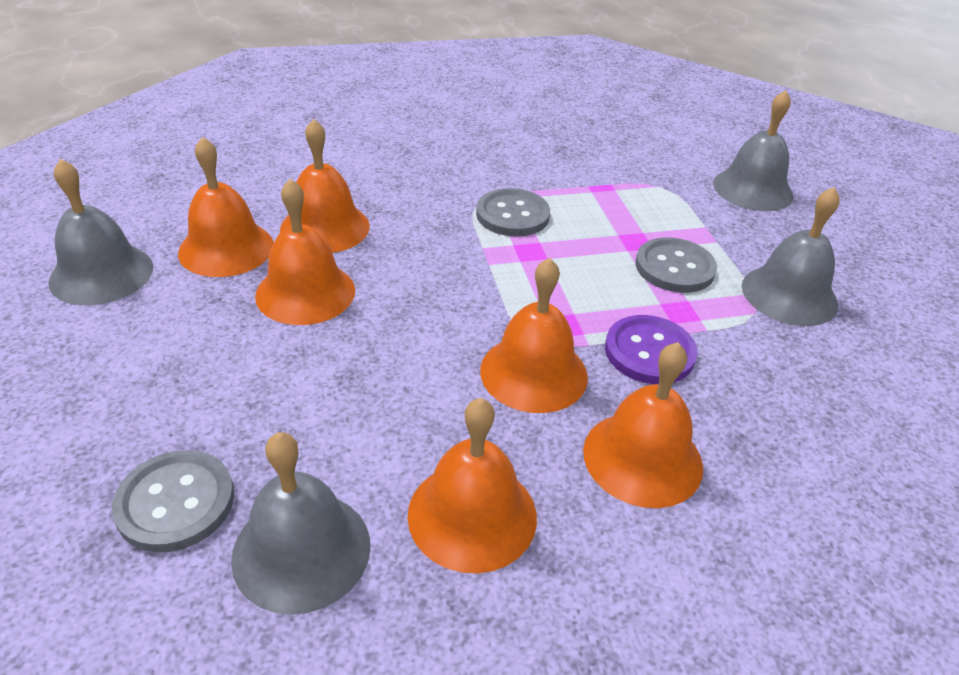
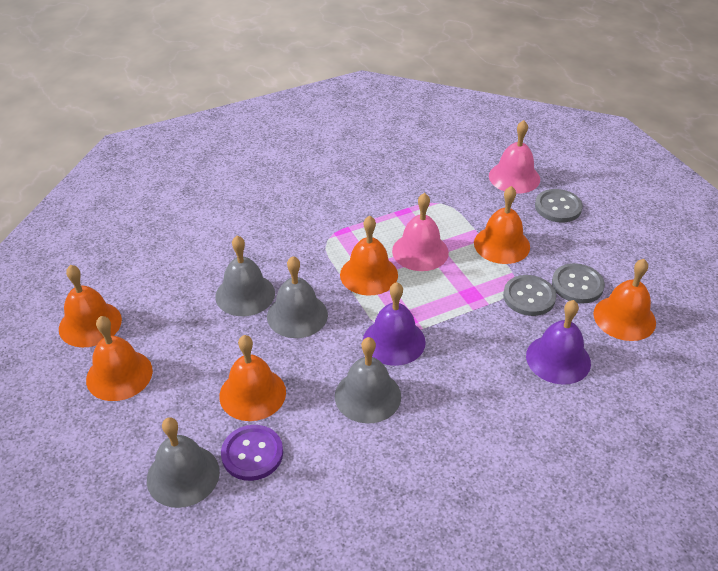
pink bell: none = 0 -> [392,193,449,271] [489,120,540,194] = 2
purple bell: none = 0 -> [363,282,426,366] [526,300,591,385] = 2

